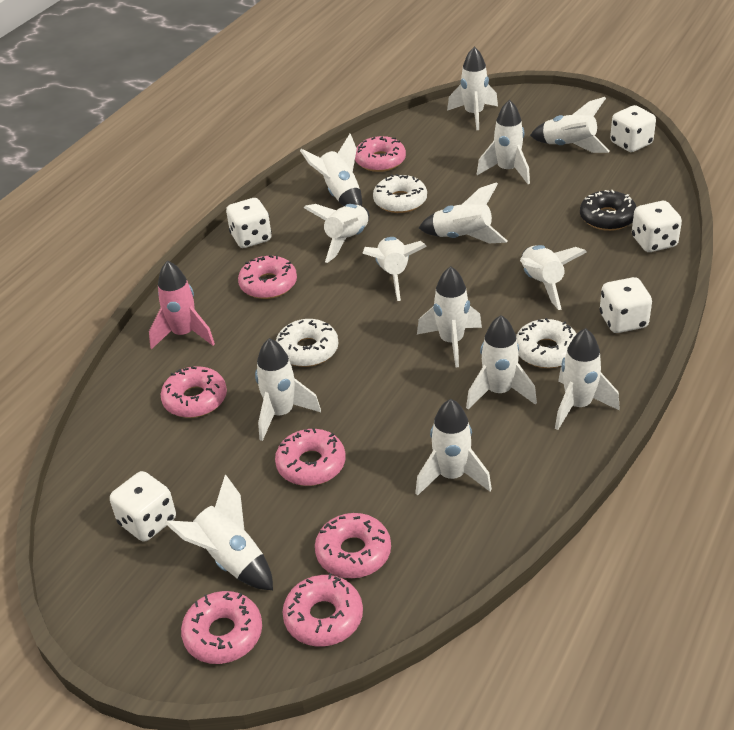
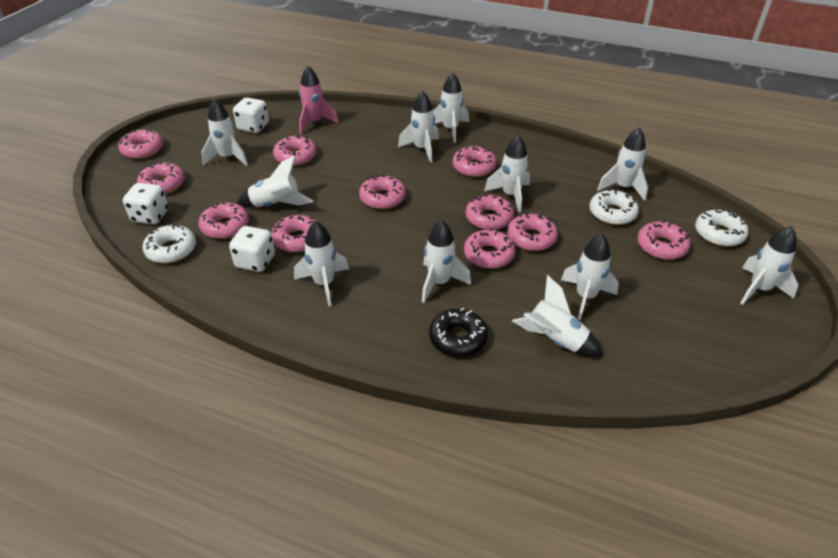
pink donut: [161,366,227,418] [181,591,262,664] [238,255,297,299] [275,428,346,486] [282,574,363,646] [315,513,391,578] [355,136,406,172] = 7 -> [118,128,163,159] [137,162,185,194] [198,202,249,239] [271,215,316,252] [273,135,317,166] [359,175,406,209] [453,146,496,177] [464,229,516,269] [466,195,514,230] [507,212,558,251] [637,220,691,260] = 11
white dice: [110,471,176,542] [226,198,272,248] [600,277,652,333] [610,105,656,152] [632,201,682,252] = 5 -> [123,183,169,224] [229,226,275,272] [233,97,269,133] = 3
white rocket: [165,475,273,590] [255,338,321,441] [300,134,362,206] [304,204,370,263] [362,237,427,301] [415,399,492,496] [417,266,482,368] [419,182,507,243] [447,46,498,130] [466,315,537,409] [477,99,530,184] [520,245,587,310] [530,97,610,153] [555,328,620,430] = 14 -> [201,99,248,166] [237,155,313,207] [294,221,349,307] [398,91,439,163] [422,220,471,303] [433,72,469,143] [484,135,530,212] [512,275,602,357] [561,234,619,320] [597,128,648,201] [740,226,798,305] = 11

